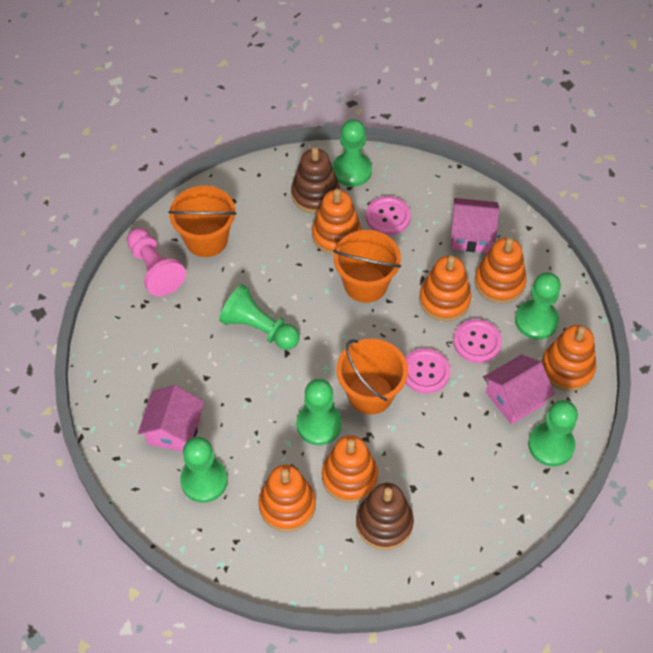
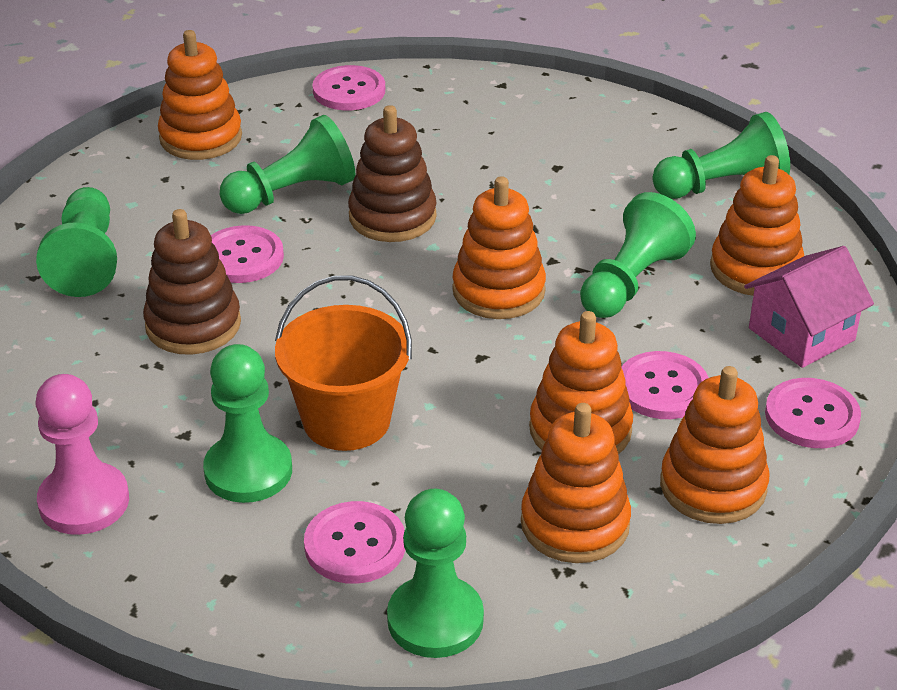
orange bucket: [168,186,237,257] [333,230,401,303] [336,339,408,414] = 3 -> [275,275,412,451] = 1
pink button: [366,196,411,235] [405,348,450,394] [453,319,502,363] = 3 -> [211,225,284,283] [304,501,405,584] [313,65,385,110] [621,351,709,419] [765,378,861,448] = 5
pink house: [138,385,204,452] [451,198,500,253] [484,354,555,425] = 3 -> [744,246,874,368] = 1

